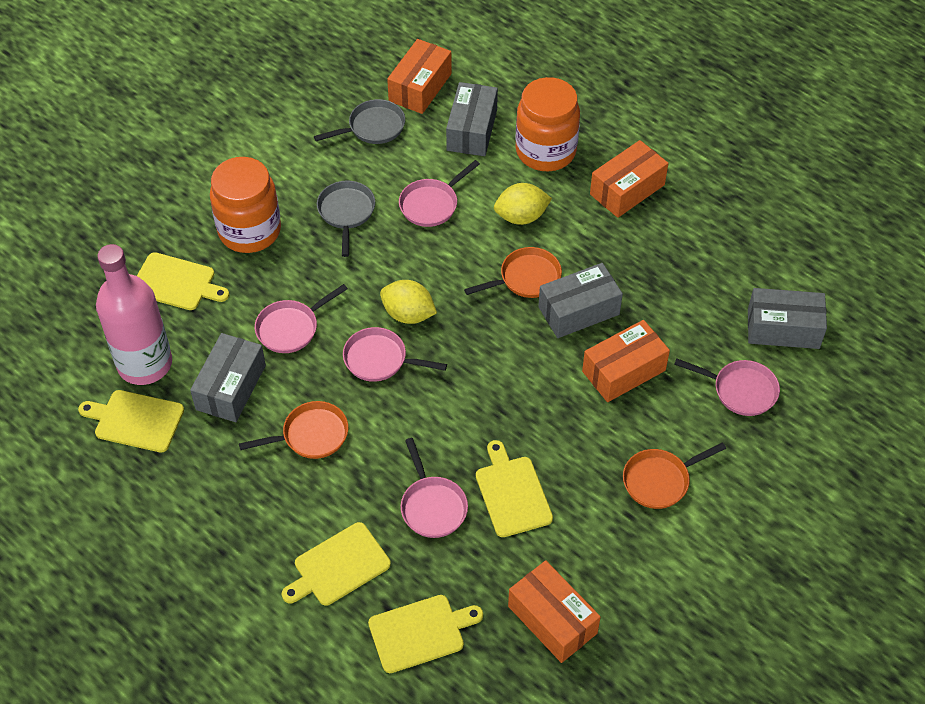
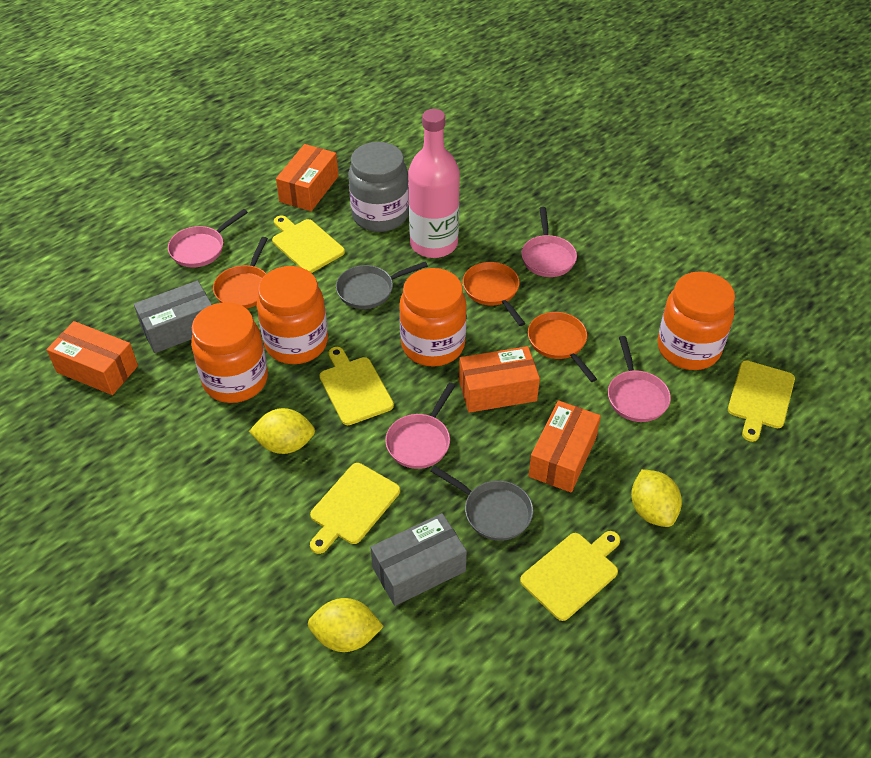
grey box: [190,333,266,422] [446,82,498,156] [538,263,623,338] [748,288,827,349] = 4 -> [134,281,212,353] [370,513,467,606] = 2
grey jar: none = 0 -> [348,142,409,232] = 1
orange jar: [210,157,281,253] [515,77,580,171] = 2 -> [191,302,268,403] [257,266,328,364] [399,268,467,367] [657,271,735,370] = 4
pink pan: [255,284,348,353] [343,327,447,382] [399,160,480,227] [401,438,468,538] [674,358,780,416] = 5 -> [168,209,248,267] [385,382,456,469] [521,207,577,277] [608,336,671,422] = 4
yellow lemon: [380,280,437,324] [494,183,552,225] = 2 -> [249,408,315,454] [308,598,384,652] [631,469,682,527] = 3

